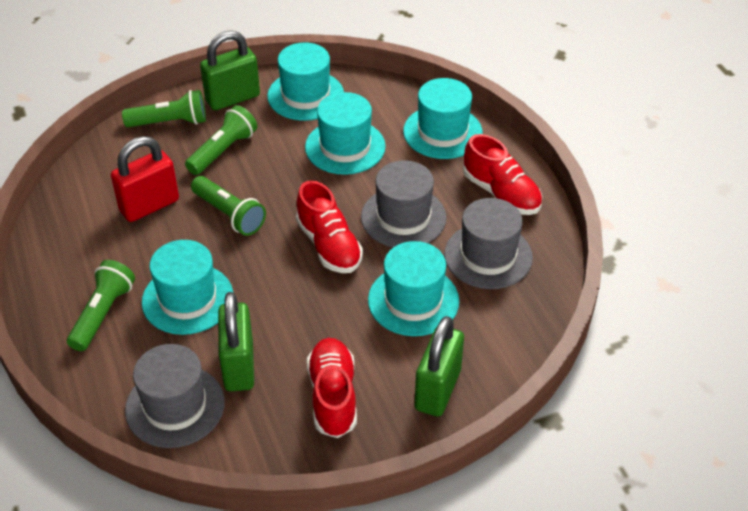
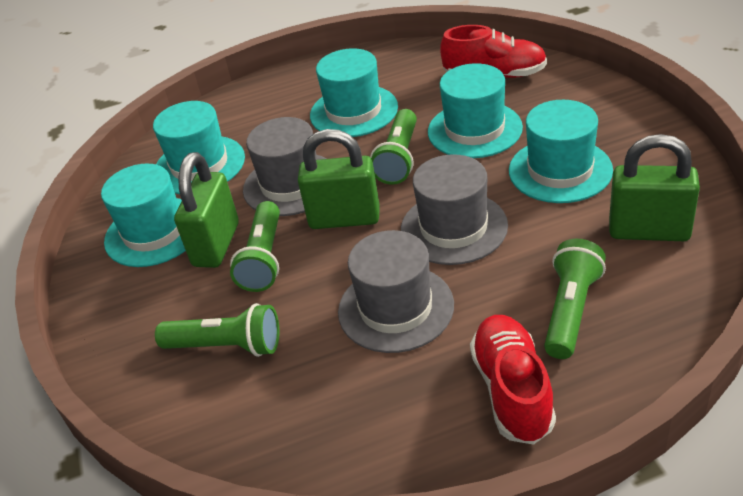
red padlock: [111,136,179,222] = 1 -> none = 0
red shoe: [296,180,363,273] [307,338,357,438] [463,134,542,215] = 3 -> [440,25,547,78] [470,315,556,445] = 2

